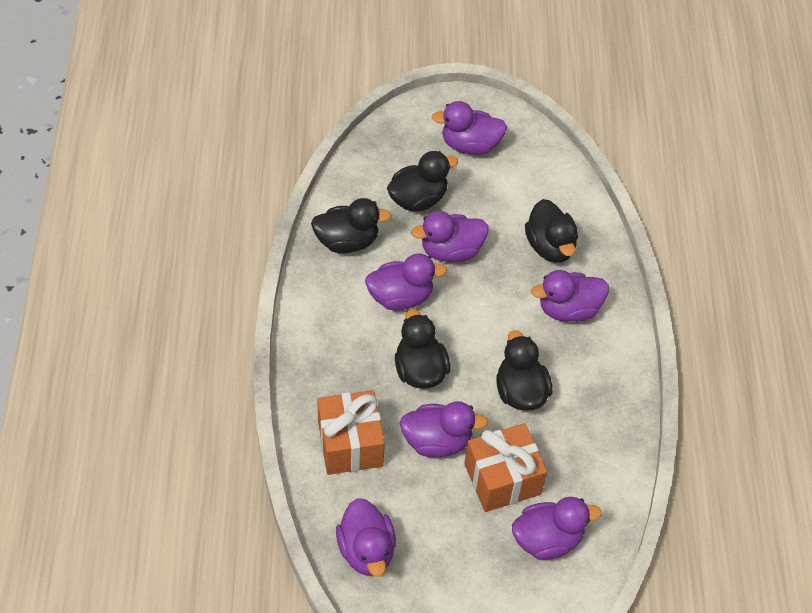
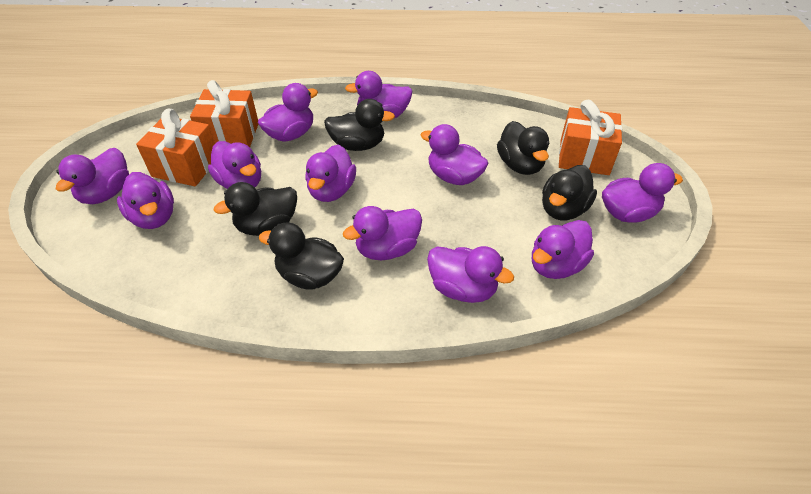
orange gift: [317,390,385,475] [464,423,547,512] = 2 -> [136,109,215,186] [190,80,258,147] [559,100,622,175] = 3
purple duck: [336,498,396,577] [365,253,447,311] [400,401,488,458] [411,211,488,262] [432,101,507,155] [512,497,602,560] [531,270,609,322] = 7 -> [56,148,129,204] [117,172,174,229] [208,141,261,189] [258,83,318,142] [305,144,356,202] [343,206,422,260] [345,71,412,118] [420,124,488,185] [427,246,514,303] [532,220,594,279] [602,163,683,223] = 11

